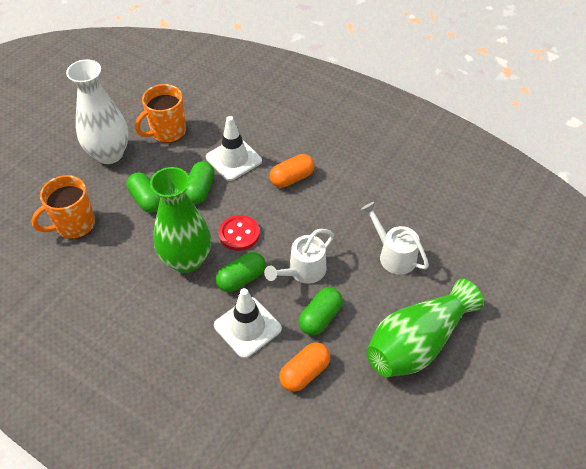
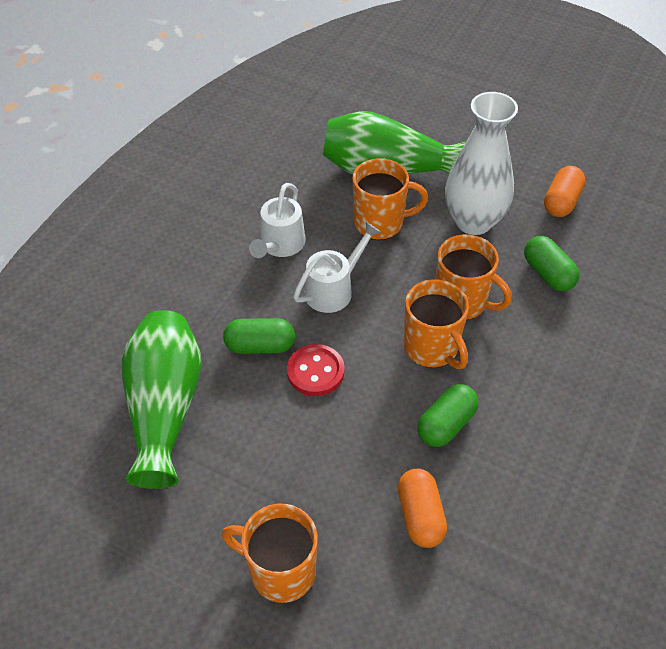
green capsule: [126,172,160,213] [185,161,215,204] [216,252,266,292] [299,287,343,335] = 4 -> [223,318,295,354] [417,384,479,447] [524,236,579,291] = 3
orange mug: [31,175,95,239] [135,84,186,143] = 2 -> [222,504,318,603] [353,158,428,240] [404,279,469,369] [436,234,512,320] = 4
white traffic cone: [206,116,262,181] [214,288,282,358] = 2 -> none = 0

